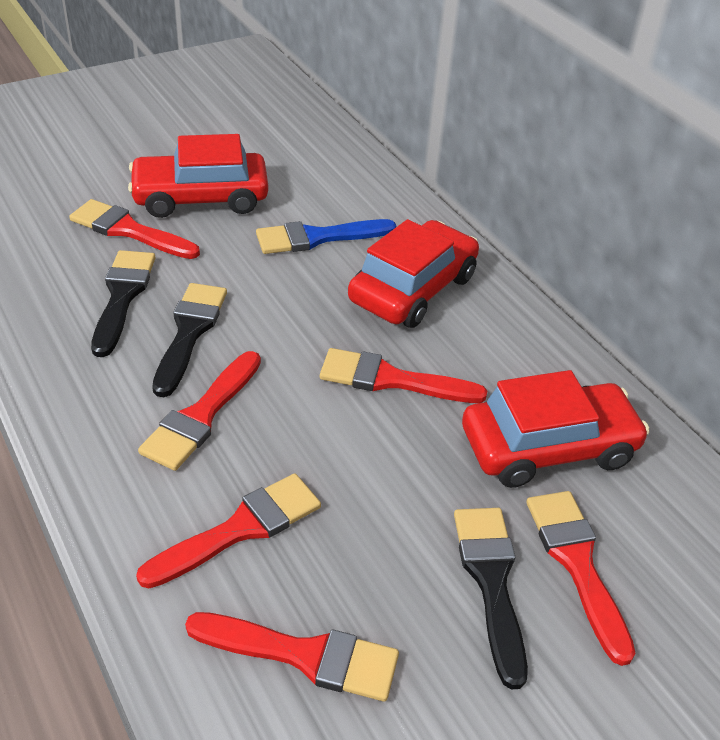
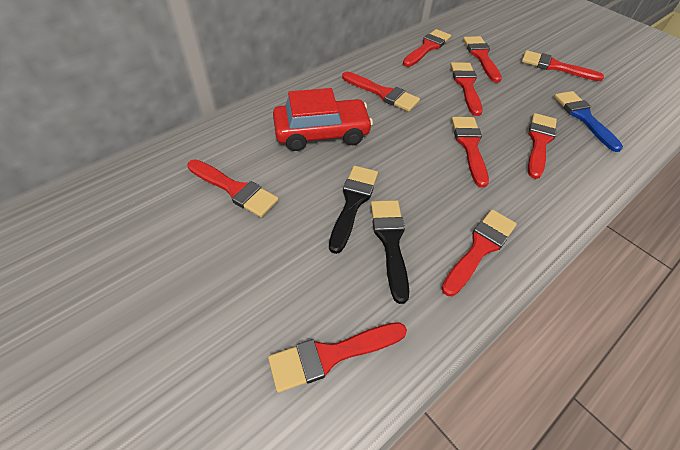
black brush: [91,250,156,357] [152,283,227,397] [454,508,528,690] = 3 -> [329,166,378,254] [371,200,409,304] = 2
red brush: [69,199,200,259] [136,473,321,588] [138,351,261,471] [185,612,399,702] [320,348,487,403] [526,491,636,666] = 6 -> [187,159,279,217] [268,322,407,393] [342,72,420,112] [403,29,451,67] [441,209,517,296] [450,62,482,116] [451,117,489,187] [463,36,502,83] [522,50,604,81] [528,113,557,179] = 10
red car: [128,134,268,218] [348,219,479,328] [462,370,650,488] = 3 -> [273,88,373,151] = 1

